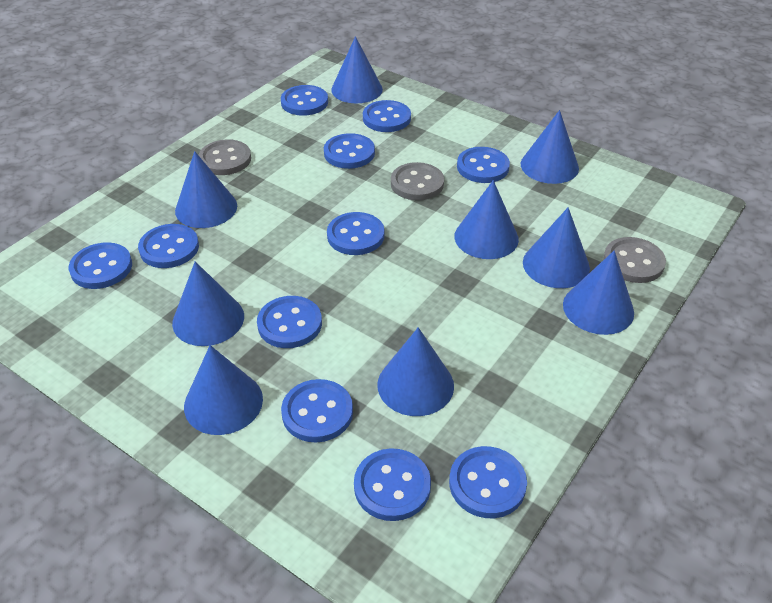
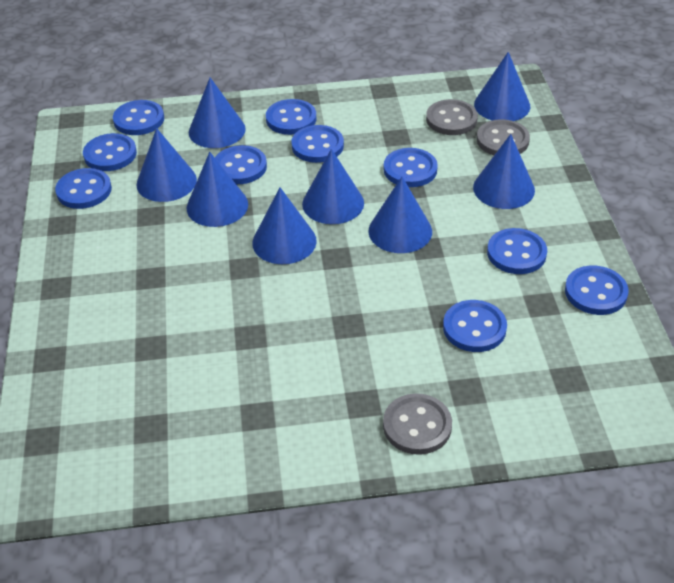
blue button: [69,242,132,289] [138,224,199,268] [257,296,322,348] [281,85,328,116] [281,379,353,442] [324,133,375,169] [327,212,384,255] [354,448,431,521] [363,100,411,132] [449,446,527,518] [457,147,510,183] = 11 -> [55,168,112,209] [83,133,137,171] [113,100,164,135] [215,145,267,184] [266,99,317,135] [292,125,344,163] [383,148,438,187] [443,300,507,352] [487,228,547,274] [565,266,629,315] = 10
blue cone: [172,261,244,346] [175,151,237,228] [184,345,263,435] [331,36,383,103] [377,327,454,416] [454,180,519,259] [521,110,579,184] [523,207,590,288] [563,251,634,335] = 9 -> [136,128,197,202] [187,152,248,227] [189,78,246,148] [252,187,317,264] [302,149,364,224] [368,177,432,253] [473,134,535,209] [474,52,530,121] = 8

